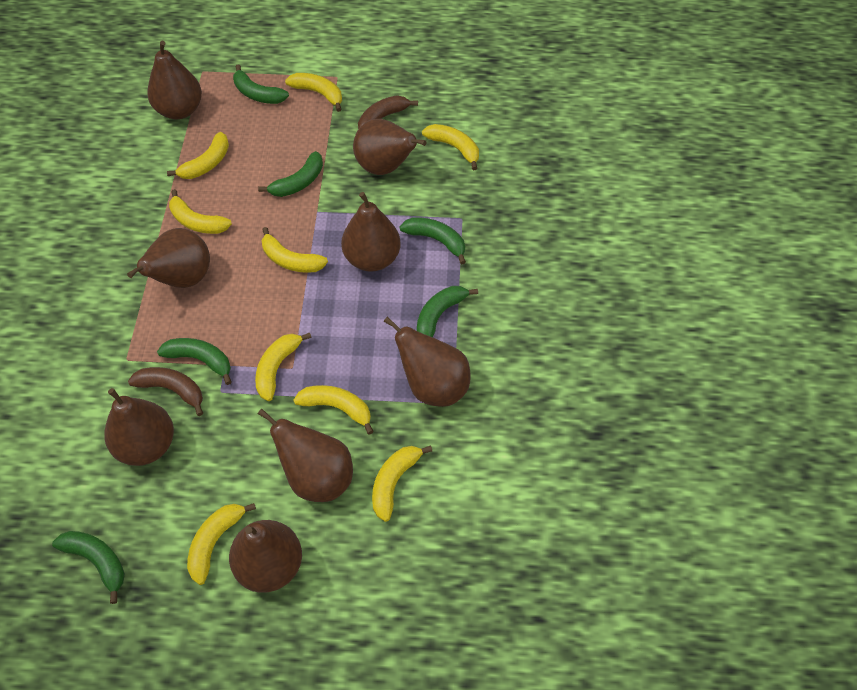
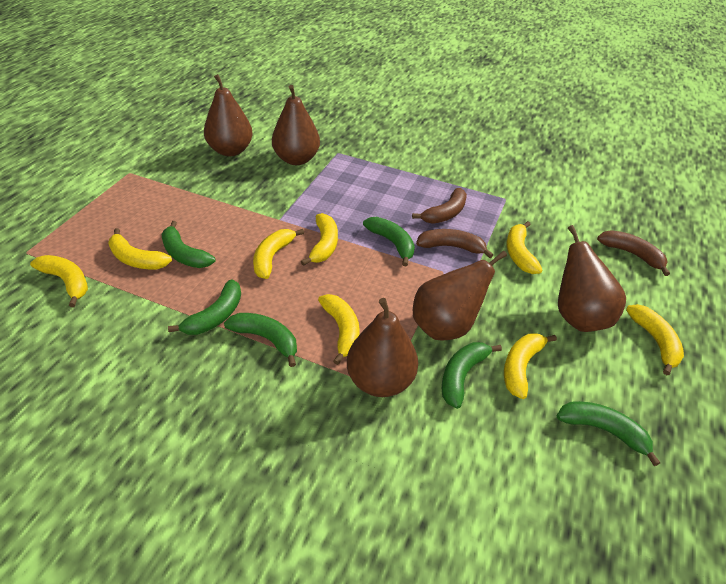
brown banana: [128,367,203,416] [358,95,418,129] = 2 -> [412,188,467,224] [416,229,493,258] [597,230,670,276] = 3
brown pear: [104,388,174,466] [127,228,210,288] [147,41,202,119] [229,520,302,593] [258,409,353,502] [341,192,401,272] [353,119,426,175] [384,317,470,407] = 8 -> [204,74,253,156] [272,85,320,165] [347,298,418,397] [413,251,507,341] [558,225,626,332] = 5
yellow banana: [167,132,229,179] [169,189,232,234] [187,503,256,585] [255,332,312,401] [262,227,328,273] [285,73,342,112] [293,385,374,435] [372,445,432,522] [422,124,479,170] = 9 -> [30,255,88,307] [108,228,172,269] [253,229,304,279] [301,213,338,266] [318,294,360,365] [504,333,557,399] [507,221,542,274] [626,304,684,375] = 8

